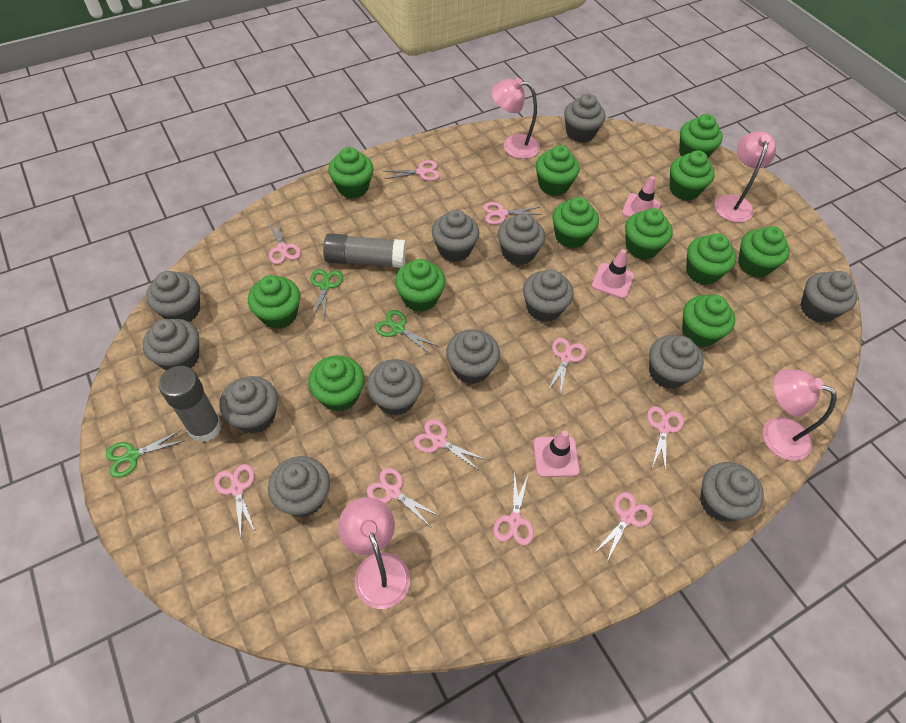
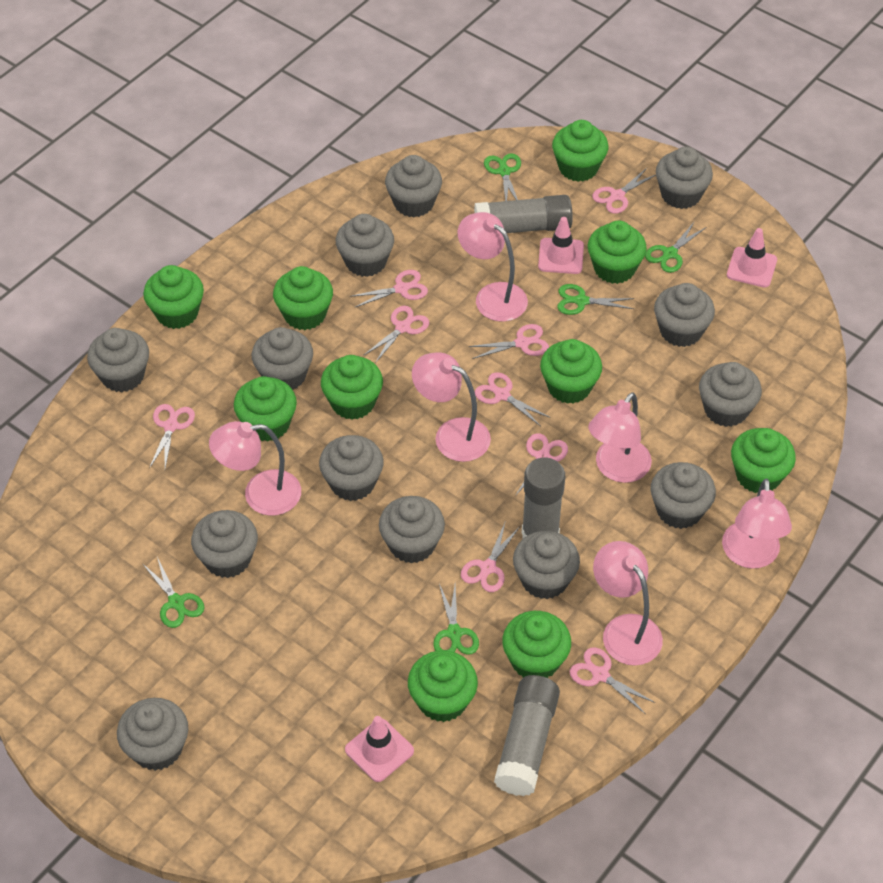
green cupcake: [248,275,300,329] [308,355,365,412] [328,147,373,199] [395,259,445,312] [536,145,580,196] [552,197,599,248] [625,208,673,260] [670,150,715,201] [679,114,723,158] [682,295,735,347] [686,233,736,285] [738,226,790,278] = 12 -> [143,265,204,329] [234,376,297,442] [273,266,333,330] [321,355,383,420] [408,650,478,722] [502,611,571,678] [540,339,602,404] [552,120,608,182] [588,220,647,284] [731,428,796,493] = 10
green scissors: [106,430,184,478] [311,269,343,320] [375,310,439,354] = 3 -> [142,557,204,628] [433,584,479,655] [484,153,521,201] [557,284,635,315] [645,221,706,273] = 5
grey glue stick: [159,366,222,442] [323,233,406,268] = 2 -> [474,195,573,233] [494,675,560,796] [522,458,565,539] = 3
pink lamp: [338,497,410,609] [491,78,540,159] [715,131,776,222] [763,369,837,461] = 4 -> [209,421,301,516] [412,352,491,462] [458,212,528,322] [588,392,652,483] [593,541,663,665] [722,478,792,569] = 6
pink scissors: [214,464,256,539] [267,221,301,264] [367,468,439,526] [385,160,440,181] [414,419,486,471] [483,202,542,225] [493,471,534,546] [547,338,586,395] [593,492,653,563] [647,406,684,473] = 10 -> [149,404,195,468] [350,270,428,307] [363,306,429,363] [461,521,519,592] [469,324,549,359] [475,372,551,426] [515,433,568,496] [570,648,656,714] [592,168,656,214] = 9

